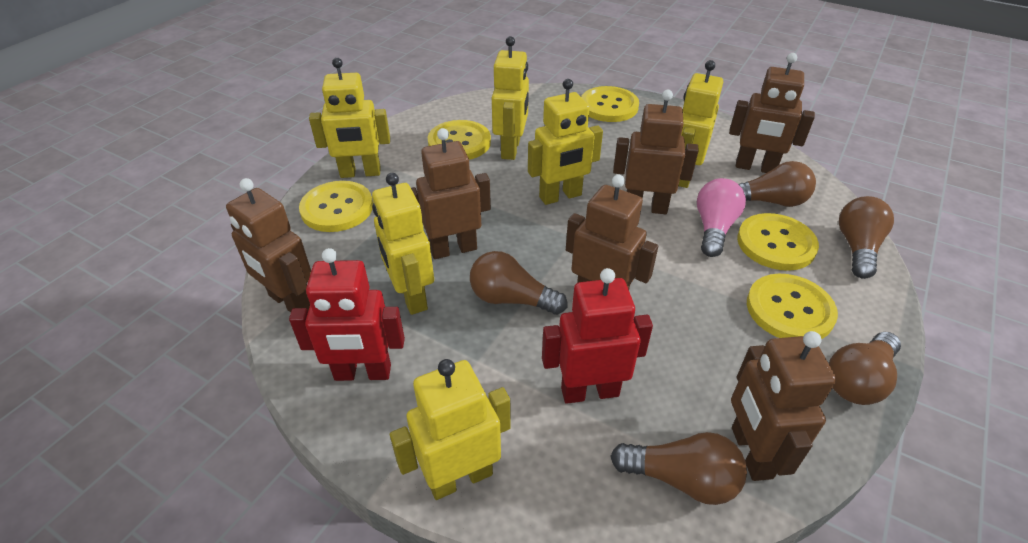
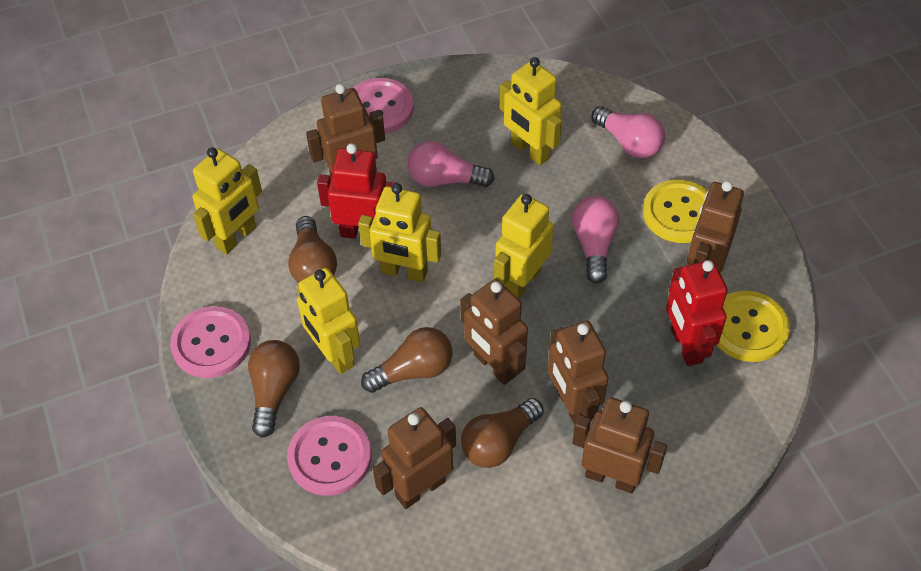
brown light bulb: [470,251,567,315] [610,432,747,505] [738,161,816,207] [829,332,901,405] [839,196,894,279] = 5 -> [248,340,300,438] [288,216,337,283] [361,327,453,393] [461,398,544,468] = 4
pink button: none = 0 -> [170,306,251,378] [287,416,372,496] [353,78,414,134] = 3
pink light bulb: [697,178,746,257] = 1 -> [408,141,495,187] [572,196,619,283] [591,106,665,158] = 3
yellow button: [299,181,373,232] [428,120,491,160] [581,86,639,122] [737,213,819,271] [747,274,838,339] = 5 -> [643,180,707,243] [717,291,790,362] = 2
yellow robot: [309,58,390,178] [372,173,434,315] [390,359,511,500] [492,36,529,160] [528,79,603,205] [678,60,723,188] = 6 -> [192,147,262,254] [297,268,360,374] [358,183,441,282] [494,194,554,299] [500,57,562,165] = 5

